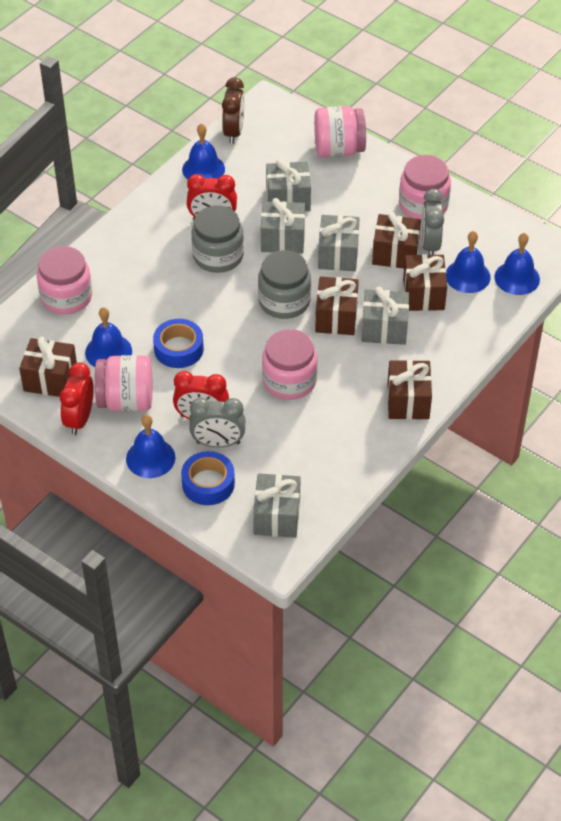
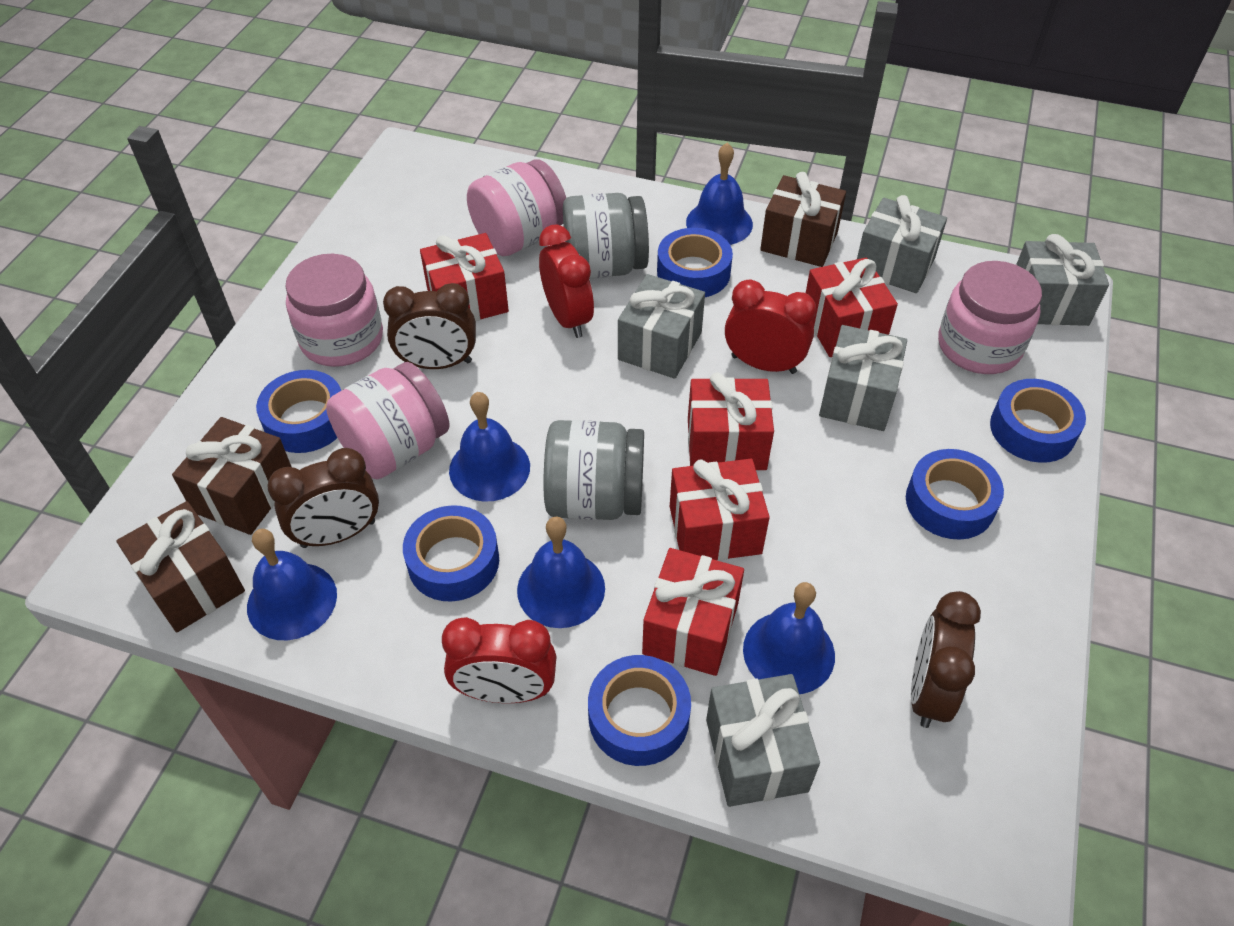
blue tape: [153,319,204,368] [181,451,235,505] = 2 -> [256,370,341,453] [403,505,499,602] [588,655,691,766] [657,228,733,297] [906,449,1004,540] [990,379,1086,463] = 6
brown clock: [222,77,245,144] = 1 -> [267,448,379,548] [383,283,476,369] [911,591,981,728] = 3
brown gift: [19,337,77,397] [315,276,359,335] [372,212,421,268] [387,360,432,419] [403,254,447,311] = 5 -> [117,501,245,632] [172,417,292,535] [760,172,846,267] = 3
grey clock: [189,398,245,447] [421,189,444,255] = 2 -> none = 0
pink jar: [37,246,92,315] [95,355,153,411] [262,329,317,400] [314,106,366,157] [399,155,451,220] = 5 -> [285,254,383,367] [326,362,449,479] [467,160,566,256] [938,261,1042,374] = 4
red gift: none = 0 -> [420,233,509,321] [642,548,744,676] [670,459,770,561] [688,372,774,470] [806,257,898,357] = 5

